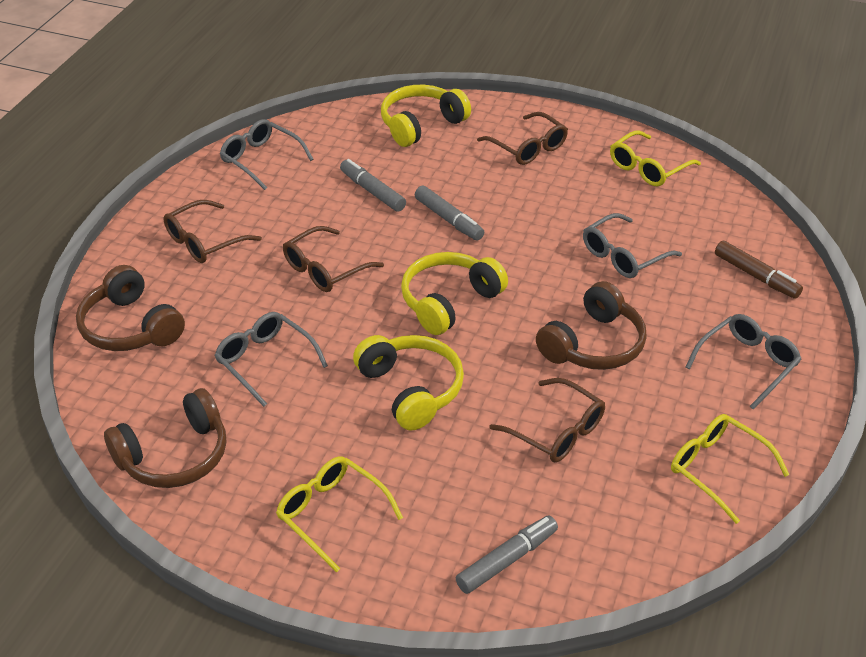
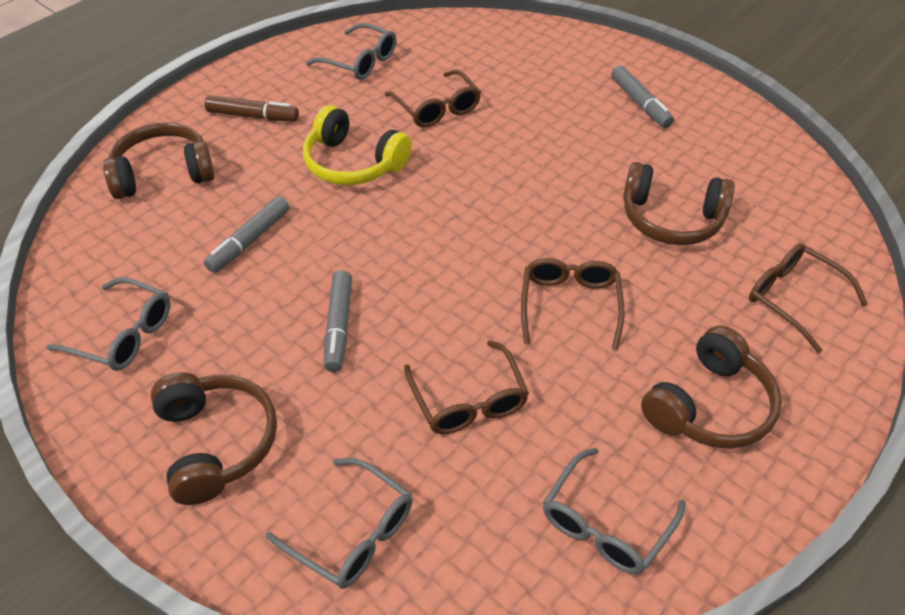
brown headphones: [76,265,185,351] [104,388,226,488] [536,281,647,370] = 3 -> [103,122,215,199] [150,372,277,505] [623,162,735,245] [641,326,782,449] = 4
yellow glasses: [276,456,403,573] [610,131,701,186] [671,414,790,524] = 3 -> none = 0
yellow headphones: [353,335,464,431] [381,85,471,147] [401,252,508,335] = 3 -> [303,105,412,185] = 1

